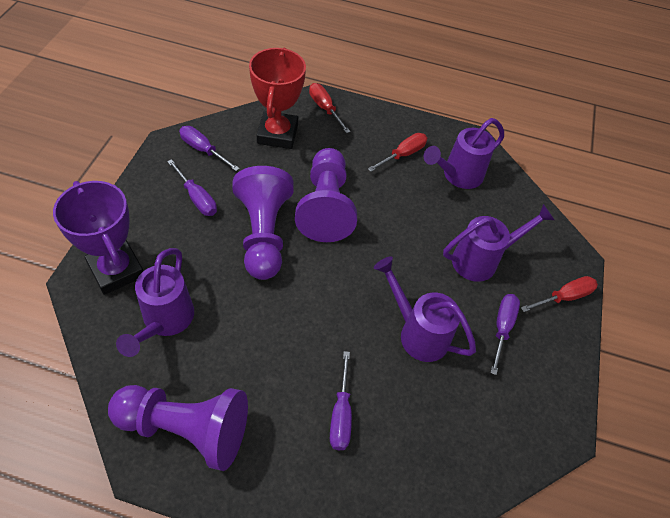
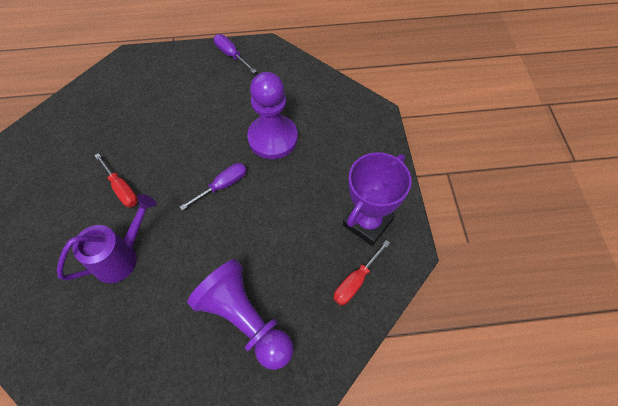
purple pawn: [108,385,248,471] [232,166,294,280] [295,148,357,242] = 3 -> [187,259,294,370] [247,72,298,159] = 2
purple screwdriver: [167,159,217,216] [179,126,240,171] [330,351,352,450] [490,294,520,375] = 4 -> [180,163,247,210] [214,34,257,73] = 2
purple watering can: [116,248,194,357] [374,256,476,362] [424,118,504,189] [443,204,554,282] = 4 -> [57,194,156,283] = 1
red screwdriver: [309,83,350,133] [368,133,427,172] [521,276,598,312] = 3 -> [94,153,138,207] [334,240,390,305] = 2
red trophy: [249,48,306,149] = 1 -> none = 0

